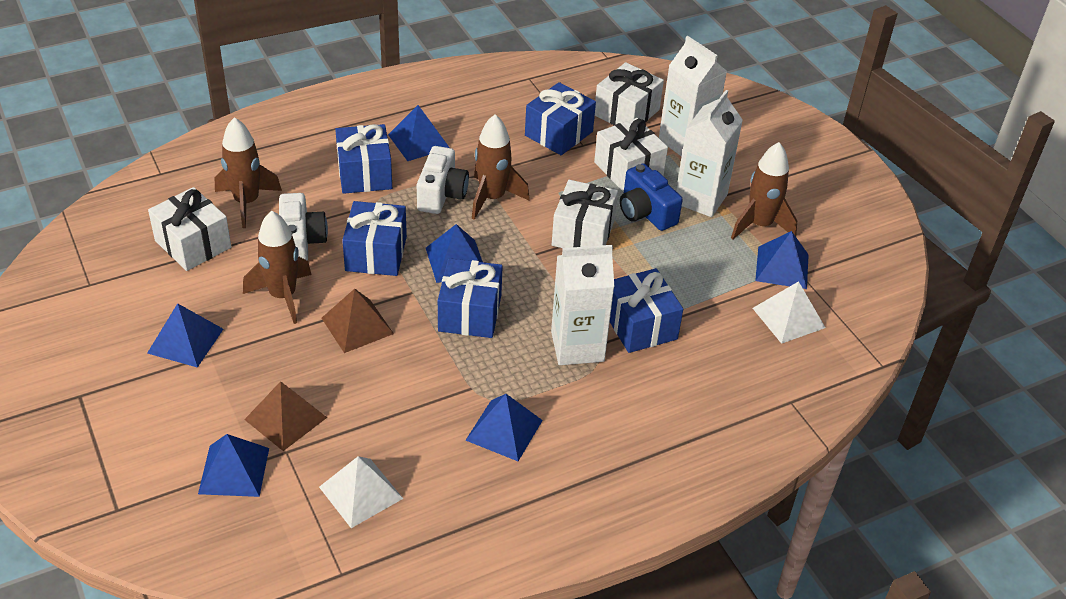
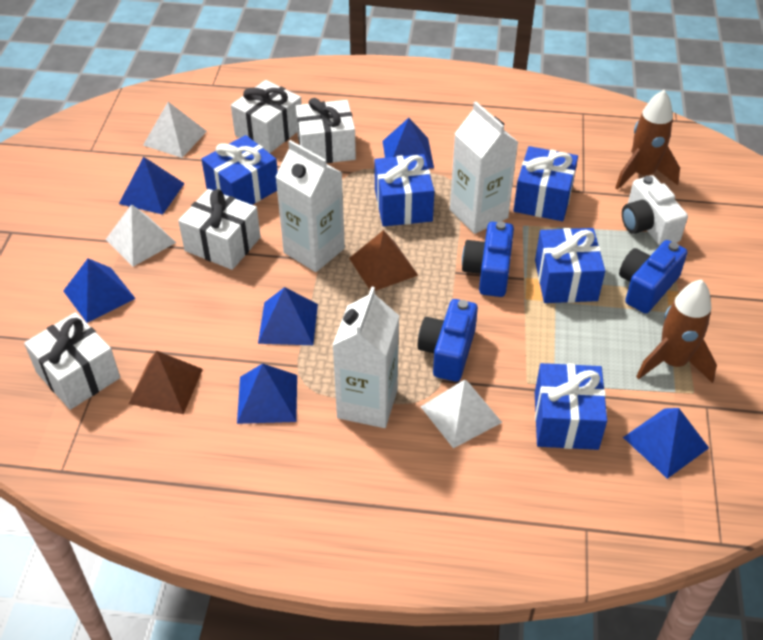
blue camera: [620,163,683,231] = 1 -> [417,299,478,382] [462,221,514,297] [619,240,687,313] = 3
brown rocket: [215,117,282,228] [243,211,312,324] [472,114,530,220] [731,142,797,239] = 4 -> [615,90,680,190] [636,279,717,383] = 2
white camera: [279,193,328,261] [417,146,469,214] = 2 -> [622,175,688,246] = 1
white pyramid: [319,456,403,528] [753,281,825,344] = 2 -> [105,204,176,267] [143,102,207,158] [421,379,502,448] = 3

